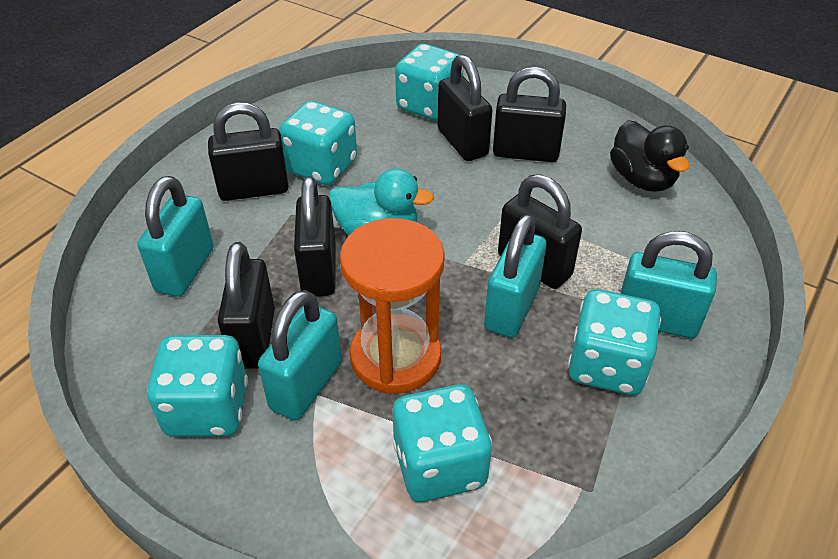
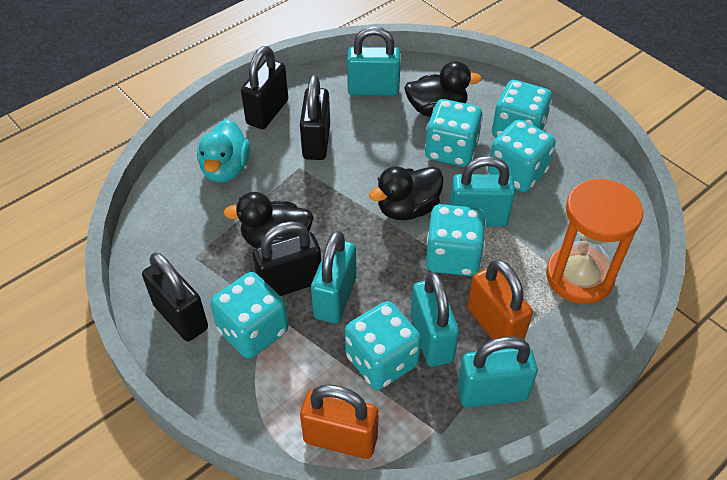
black duck: [610,120,689,192] = 1 -> [223,192,314,248] [369,166,444,220] [404,61,482,117] = 3
black padlock: [208,102,289,201] [218,242,275,369] [294,176,335,296] [437,54,492,161] [493,67,566,162] [498,174,582,289] = 6 -> [142,253,208,341] [241,46,288,129] [253,221,321,296] [300,75,330,160] = 4
orange padlock: none = 0 -> [300,384,379,459] [467,259,533,340] = 2
turquoise dice: [147,335,248,437] [279,101,357,185] [393,384,492,502] [395,44,464,121] [568,289,661,395] = 5 -> [210,272,288,359] [345,301,422,390] [425,99,483,167] [426,204,486,276] [488,119,556,192] [492,80,552,138] = 6
turquoise padlock: [138,176,214,297] [258,290,342,421] [484,214,546,338] [620,231,717,338] = 4 -> [311,231,356,324] [347,27,401,96] [410,272,459,367] [449,156,515,227] [457,337,538,407] = 5

